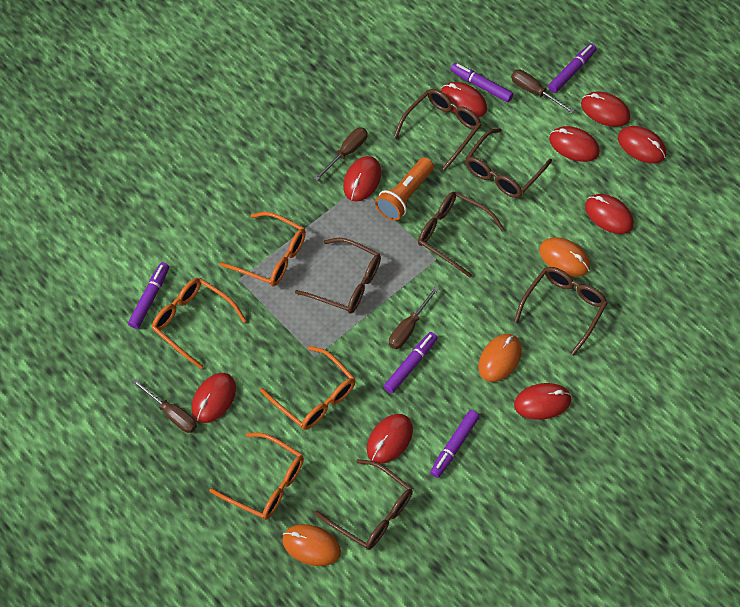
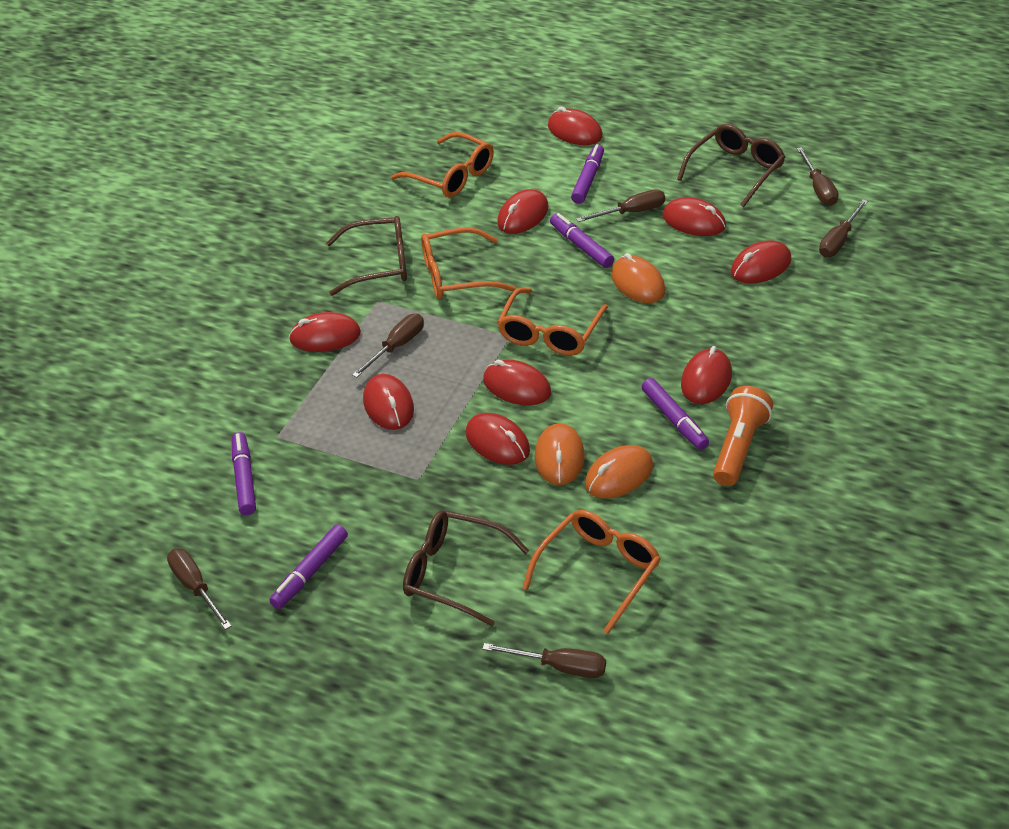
brown glasses: [295,238,381,314] [315,459,413,550] [394,89,482,170] [418,191,505,278] [465,128,552,198] [514,267,608,355] = 6 -> [326,216,407,296] [403,510,530,626] [677,124,785,207] = 3
brown screwdriver: [132,379,197,433] [314,127,368,181] [389,286,439,349] [511,70,574,113] = 4 -> [167,548,231,630] [352,314,424,378] [482,643,606,678] [576,189,665,222] [797,147,839,206] [819,200,868,257] = 6

